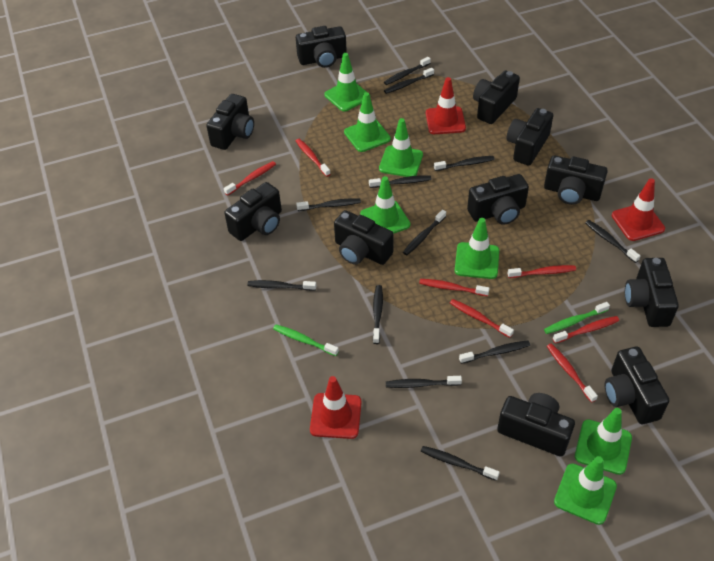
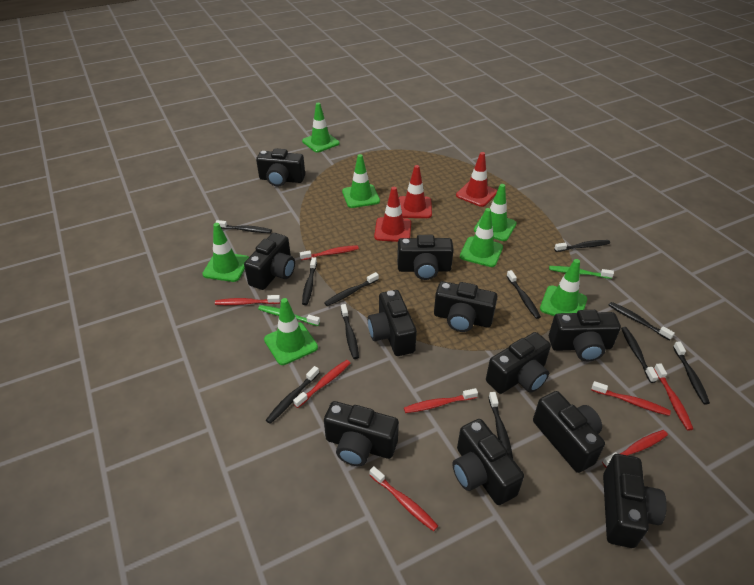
black toothbrush: [248,280,316,291] [296,198,361,211] [369,176,432,188] [373,285,383,344] [384,57,431,85] [384,68,434,94] [386,376,462,388] [403,210,446,256] [421,446,500,481] [434,156,494,171] [459,340,530,364] [585,220,640,263] = 12 -> [215,220,272,233] [266,366,319,424] [302,257,317,305] [324,272,379,306] [341,304,359,359] [488,392,513,459] [507,270,541,319] [554,240,610,252] [608,302,675,341] [621,327,658,383] [673,342,710,405] = 11
red toothbrush: [224,161,276,196] [296,139,331,177] [419,279,490,296] [450,299,514,338] [507,265,576,278] [547,343,598,403] [553,316,619,344] = 7 -> [215,295,280,305] [293,360,351,408] [300,245,359,260] [370,466,438,531] [404,388,478,413] [591,381,671,416] [602,430,668,468] [654,364,693,431] = 8

